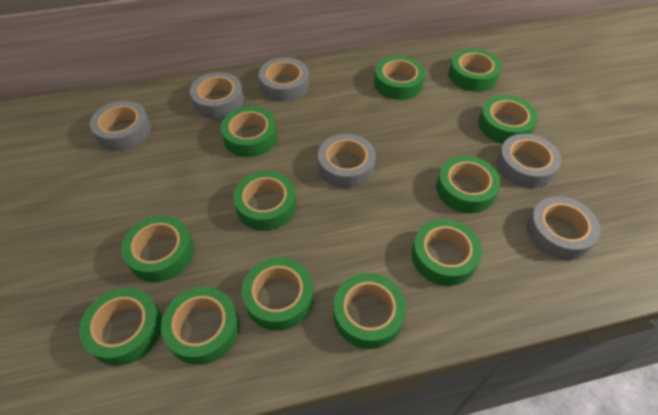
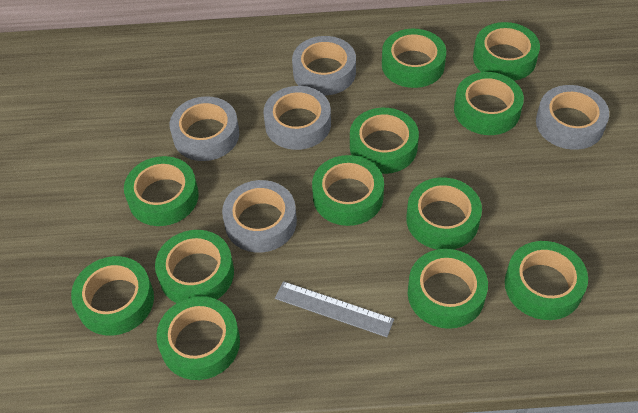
grey ruler: none = 0 -> [275,281,394,337] = 1
grey tape: [90,101,151,151] [190,72,244,119] [259,57,309,102] [318,134,376,188] [497,134,561,188] [527,196,600,260] = 6 -> [170,96,239,161] [222,180,297,253] [263,86,331,150] [292,36,356,95] [536,85,609,150] = 5

